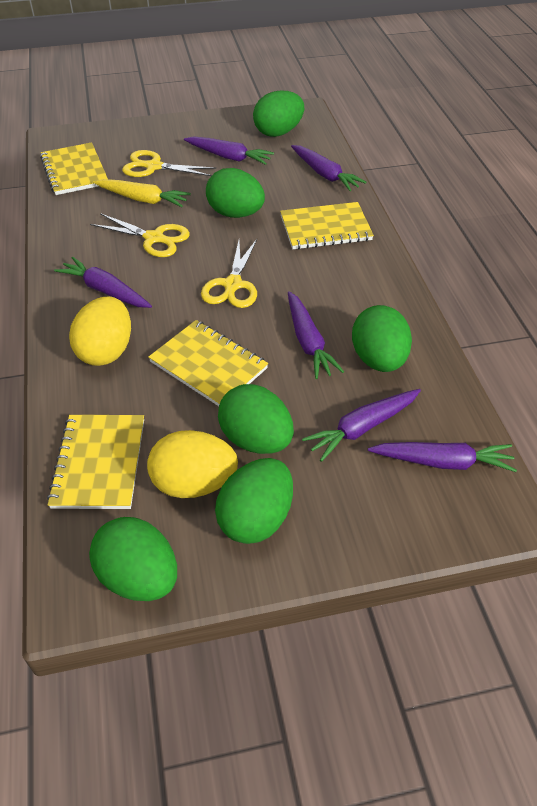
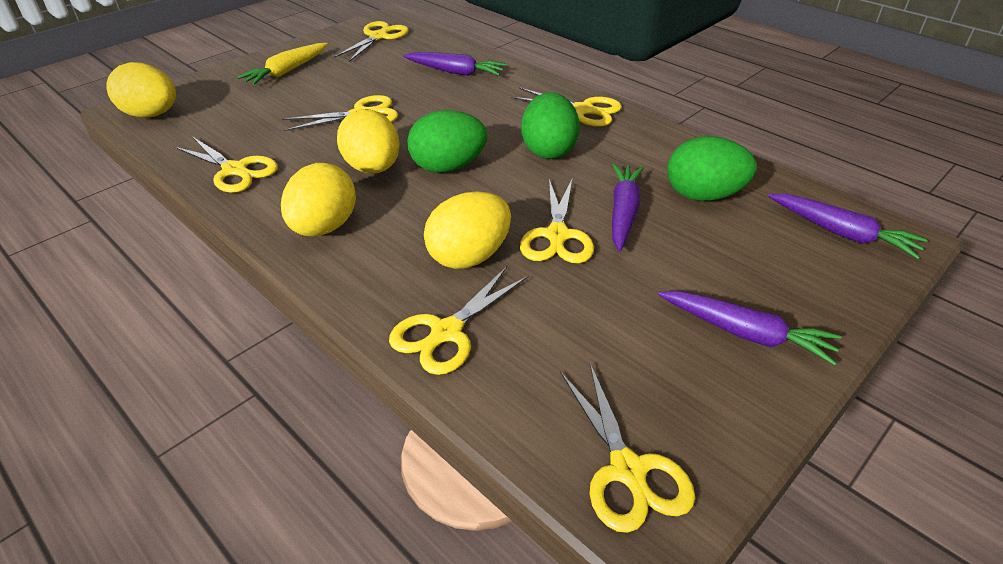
green egg: [89,517,177,601] [206,168,265,218] [215,458,293,544] [218,384,294,454] [253,91,304,137] [352,305,412,372] = 6 -> [407,110,487,173] [521,92,580,159] [667,136,757,201] = 3
purple carrot: [54,257,152,308] [184,137,274,165] [288,291,344,379] [291,145,367,191] [302,389,421,462] [368,442,517,472] = 6 -> [403,52,507,76] [612,163,644,252] [658,291,842,366] [768,194,928,259] = 4
yellow egg: [69,297,131,366] [147,430,238,498] = 2 -> [106,62,176,118] [281,163,356,236] [337,109,400,174] [424,191,511,269] = 4
yellow notebook: [40,142,108,195] [47,415,144,509] [148,320,268,406] [280,202,374,249] = 4 -> none = 0
yellow scissors: [90,213,190,257] [122,150,216,177] [201,239,257,308] = 3 -> [174,137,278,193] [282,95,398,131] [334,21,409,62] [389,266,528,375] [511,88,622,127] [520,179,594,263] [560,363,695,533] = 7

